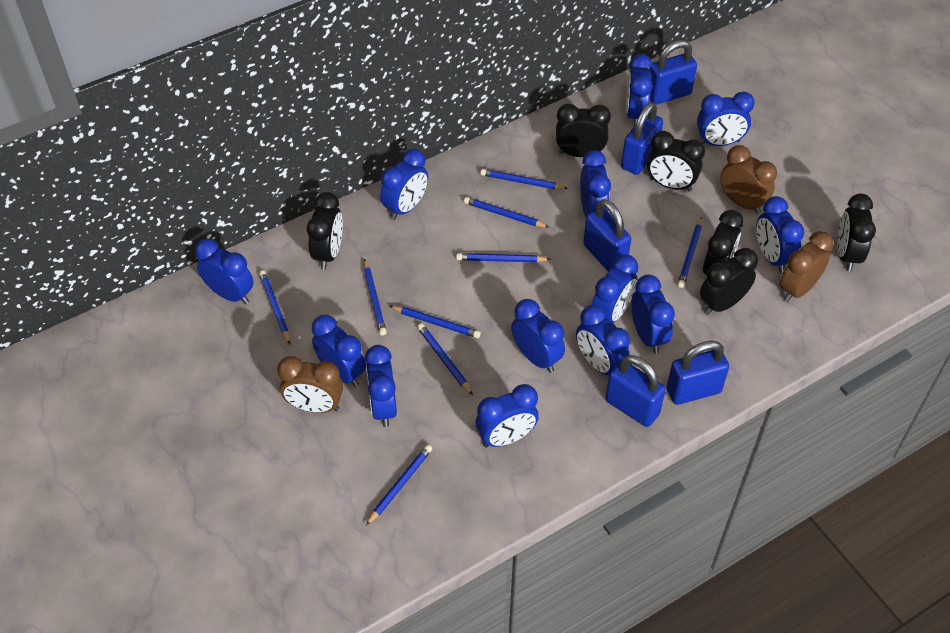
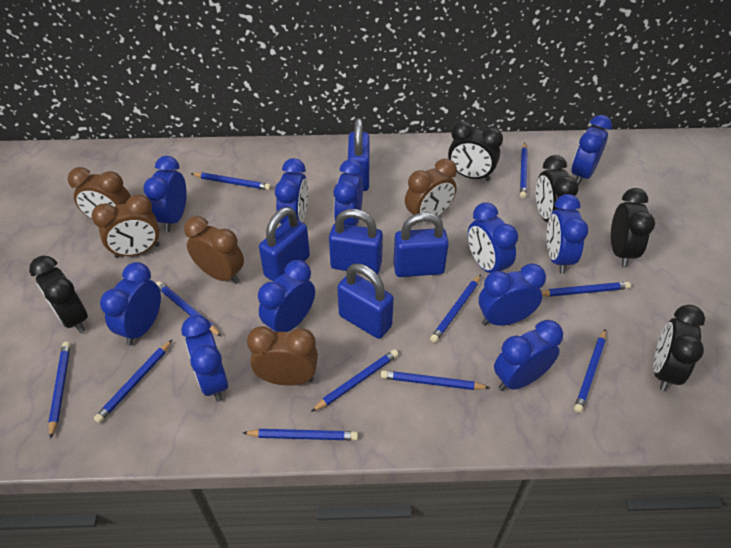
black clock: [307,192,343,270] [556,104,611,157] [647,131,705,191] [700,248,758,315] [703,210,744,275] [837,193,876,271] = 6 -> [29,256,88,333] [448,121,503,181] [536,155,579,222] [611,188,655,267] [653,305,705,391] = 5
blue clock: [195,239,254,304] [312,315,366,387] [365,345,397,427] [380,149,428,220] [476,384,539,448] [511,299,565,373] [576,305,630,375] [580,150,611,217] [592,254,638,323] [626,54,653,127] [631,275,675,354] [697,92,755,146] [756,196,804,273] = 13 -> [100,262,161,345] [143,156,187,232] [181,315,228,402] [258,260,315,332] [275,158,308,224] [334,159,363,226] [468,202,518,273] [479,264,546,326] [494,320,563,391] [546,194,589,274] [571,115,612,185] = 11
blue pencil: [259,270,290,344] [364,259,387,335] [366,445,432,526] [390,306,481,338] [417,323,473,395] [456,253,551,263] [464,197,549,227] [480,169,569,189] [678,217,702,288] = 9 -> [48,342,71,439] [94,339,173,423] [156,281,222,337] [191,173,271,190] [243,429,358,440] [311,349,399,412] [381,370,490,390] [430,275,481,343] [520,143,528,198] [542,282,631,297] [574,329,606,413] = 11
brown clock: [277,356,343,413] [720,145,777,214] [780,231,834,302] = 3 -> [68,167,131,219] [91,194,160,258] [184,216,244,284] [247,326,318,386] [405,159,457,216] = 5

